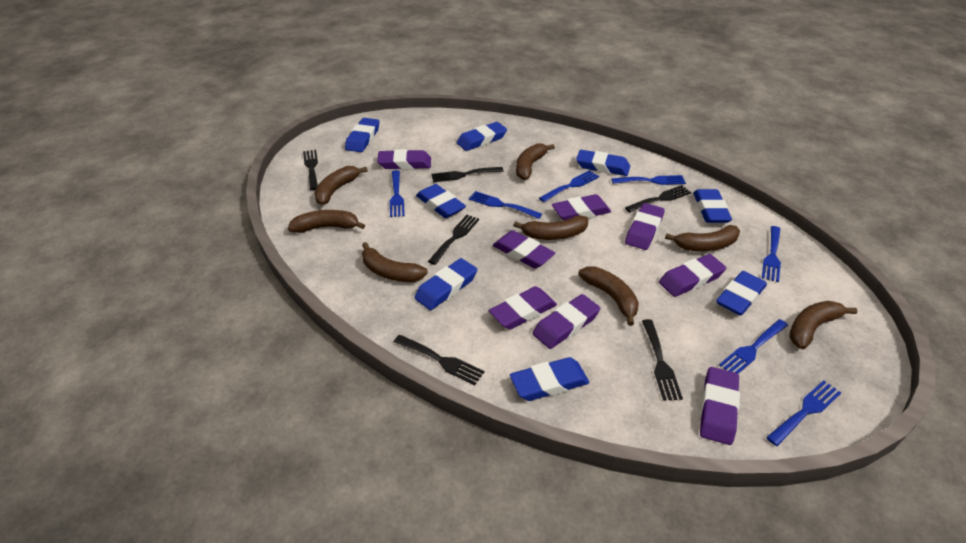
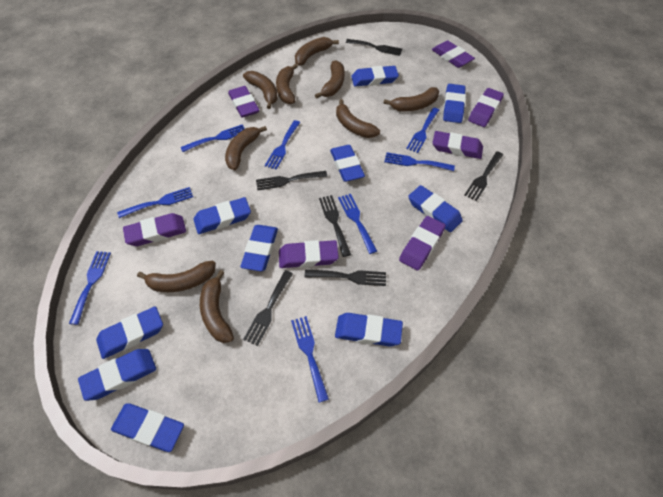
blue eraser: [345,118,379,152] [414,258,477,310] [416,184,466,218] [457,122,507,151] [510,357,590,401] [576,150,630,176] [693,189,732,223] [716,271,767,316] = 8 -> [78,349,156,401] [96,306,163,359] [111,404,184,452] [193,197,251,234] [240,225,278,271] [330,145,365,182] [335,313,403,347] [351,66,399,86] [408,185,463,232] [443,84,466,123] = 10
blue fork: [390,170,405,217] [469,191,542,219] [539,170,599,202] [612,175,686,185] [719,319,788,374] [762,226,781,282] [766,380,841,446] = 7 -> [69,251,111,325] [117,187,193,218] [180,124,244,152] [265,120,300,170] [291,316,329,403] [338,194,377,254] [384,152,455,171] [406,108,439,153] = 8
brown banana: [288,210,365,233] [314,166,368,205] [362,242,428,282] [513,215,588,240] [516,143,555,180] [578,267,639,326] [665,225,740,251] [789,301,858,349] = 8 -> [137,260,216,292] [200,270,234,343] [225,126,267,170] [243,71,278,109] [276,64,298,104] [295,37,339,66] [315,60,345,99] [336,99,380,138] [384,87,439,111] = 9
purple eraser: [377,149,431,169] [488,286,557,330] [493,230,555,268] [532,294,600,349] [552,194,611,220] [625,203,665,250] [659,254,726,297] [700,367,740,445] = 8 -> [123,213,186,246] [228,86,259,118] [279,240,339,268] [399,216,446,271] [432,40,475,68] [432,131,483,159] [468,88,504,127] = 7

